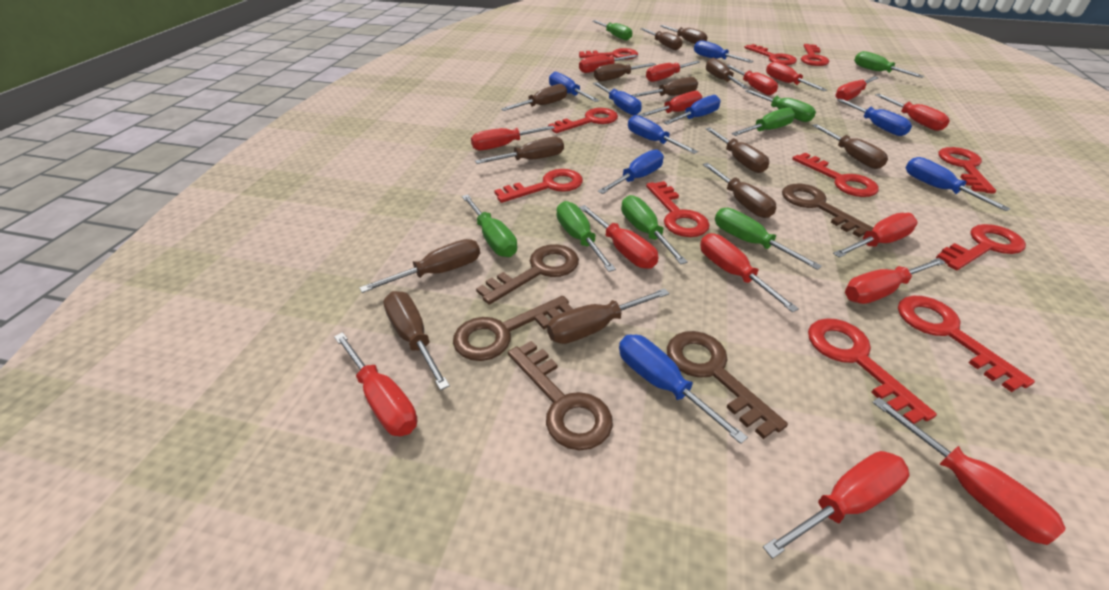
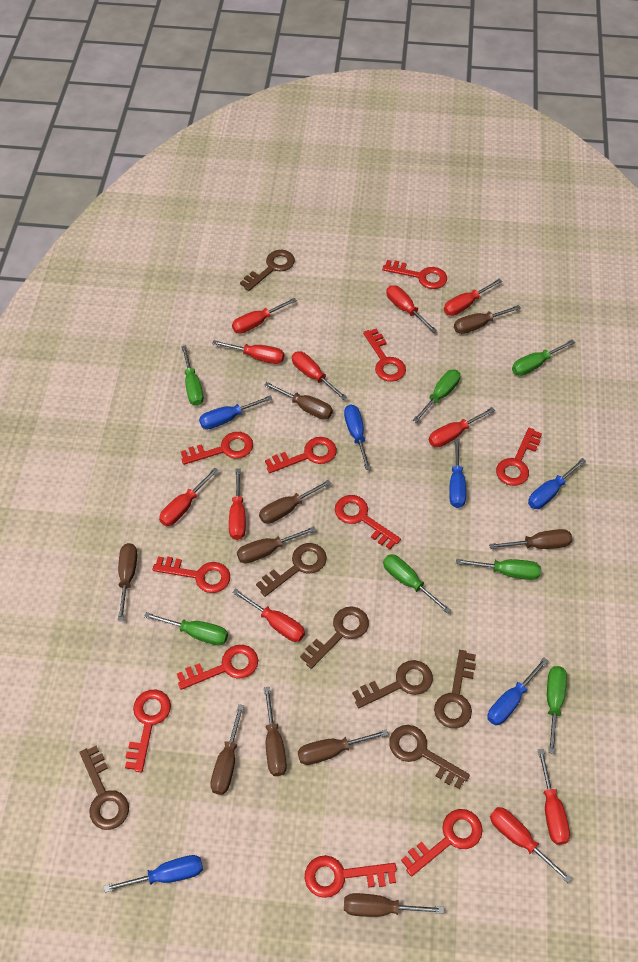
blue screwdriver: [549,72,599,102] [593,82,642,115] [598,149,664,194] [619,335,748,444] [628,115,698,154] [663,95,721,125] [694,40,754,63] [837,99,912,136] [905,157,1010,211] = 9 -> [104,855,203,893] [199,395,272,429] [344,405,371,470] [449,439,466,508] [487,658,548,726] [528,458,586,509] = 6
brown key: [453,296,573,361] [476,244,579,305] [508,341,613,450] [667,331,788,439] [782,184,873,237] = 5 -> [79,746,129,830] [240,250,295,291] [256,543,327,597] [300,606,369,669] [352,660,433,708] [389,725,470,789] [434,650,476,728] = 7
brown screwdriver: [359,239,480,293] [383,291,450,390] [475,137,564,164] [501,84,567,111] [547,288,670,344] [594,63,656,81] [632,77,698,97] [641,28,682,50] [660,25,707,44] [703,163,777,218] [706,58,748,89] [706,127,769,173] [812,124,888,169] = 13 -> [118,543,137,621] [210,704,244,795] [237,526,316,564] [259,480,331,524] [264,382,333,420] [264,687,287,776] [298,729,388,765] [344,893,444,917] [454,305,521,334] [489,529,572,549] = 10
green screwdriver: [462,195,517,257] [556,201,616,272] [592,20,632,41] [621,195,688,264] [715,208,822,270] [731,108,795,136] [745,90,816,122] [854,51,924,78] = 8 -> [144,612,228,645] [181,345,204,406] [383,554,451,614] [413,370,460,423] [456,559,541,580] [512,339,575,376] [547,666,567,754] = 7
red screwdriver: [334,332,417,436] [471,126,555,150] [579,54,638,73] [579,205,658,269] [639,91,702,117] [646,61,700,82] [700,233,799,312] [726,65,778,95] [763,451,909,559] [766,61,827,91] [833,213,918,258] [835,76,879,101] [845,258,946,304] [872,397,1066,545] [875,94,950,131] = 15 -> [159,468,218,526] [212,340,284,364] [229,468,246,540] [232,298,297,334] [232,589,305,642] [292,351,347,400] [386,285,437,333] [429,407,495,447] [444,279,502,316] [490,807,572,883] [538,749,570,845] = 11

